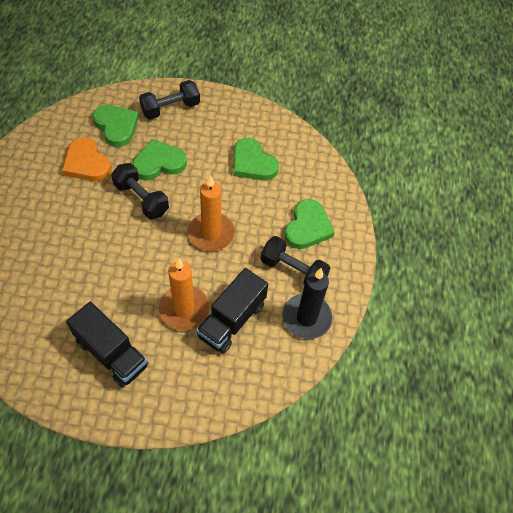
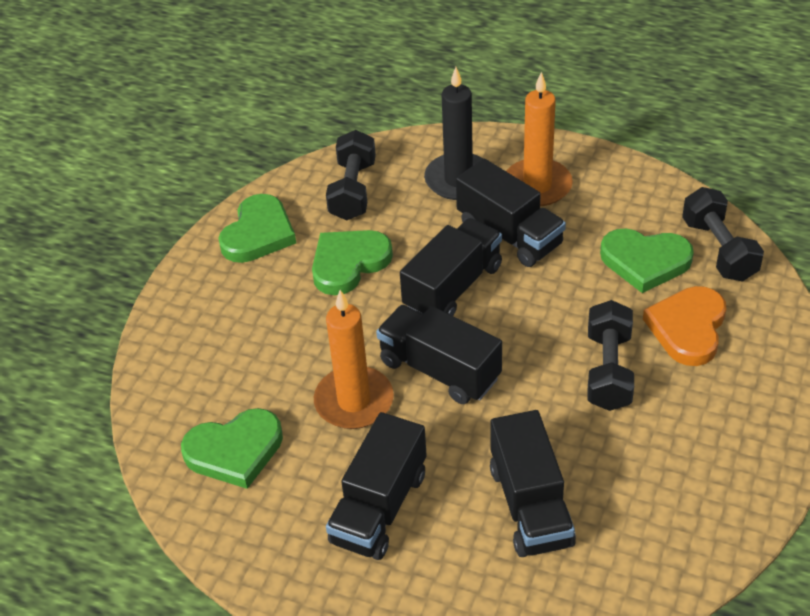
black truck: [66,302,148,388] [196,268,268,354] = 2 -> [326,412,427,560] [376,305,502,404] [400,218,502,316] [456,159,566,267] [490,410,576,557] = 5

